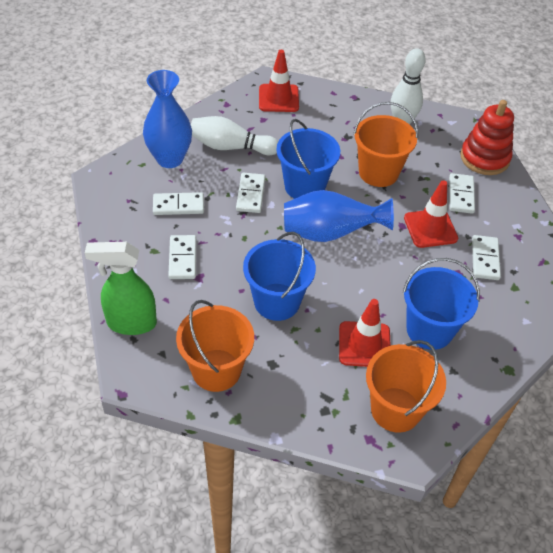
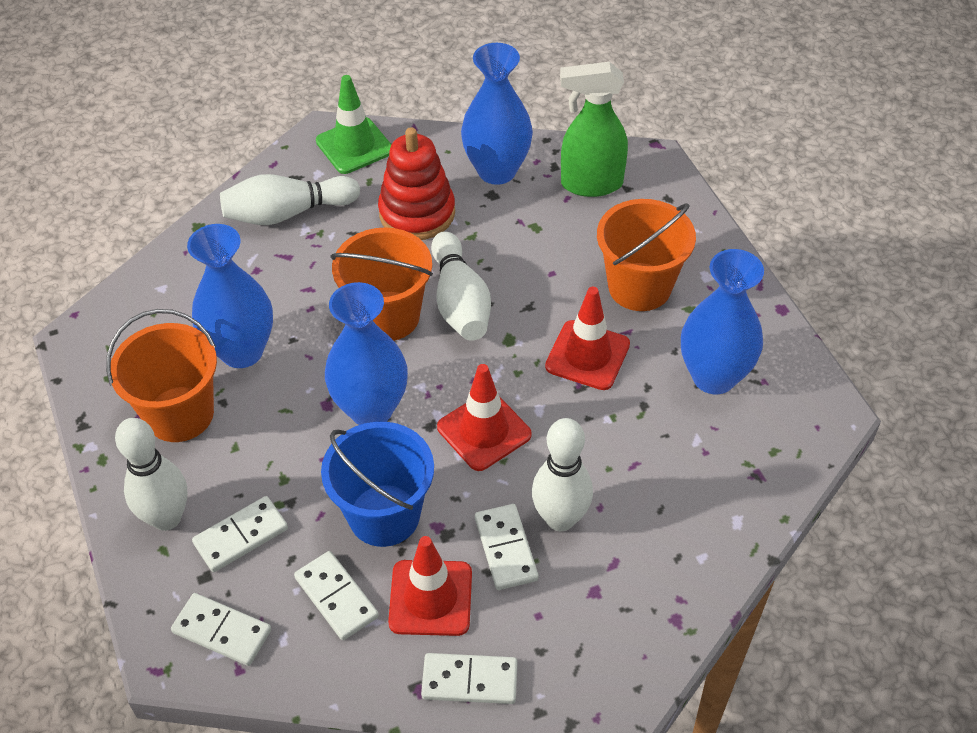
blue bucket: [243,232,316,321] [276,119,340,199] [403,258,480,350] = 3 -> [321,422,434,547] = 1
blue vase: [143,70,192,168] [284,190,394,242] = 2 -> [187,224,273,368] [325,282,408,425] [461,43,533,185] [681,249,764,394] = 4
green traffic cone: none = 0 -> [316,75,392,174] = 1
white bowling pin: [191,116,278,155] [391,48,426,125] = 2 -> [115,418,187,531] [220,174,360,225] [431,231,491,341] [532,418,593,531] = 4

